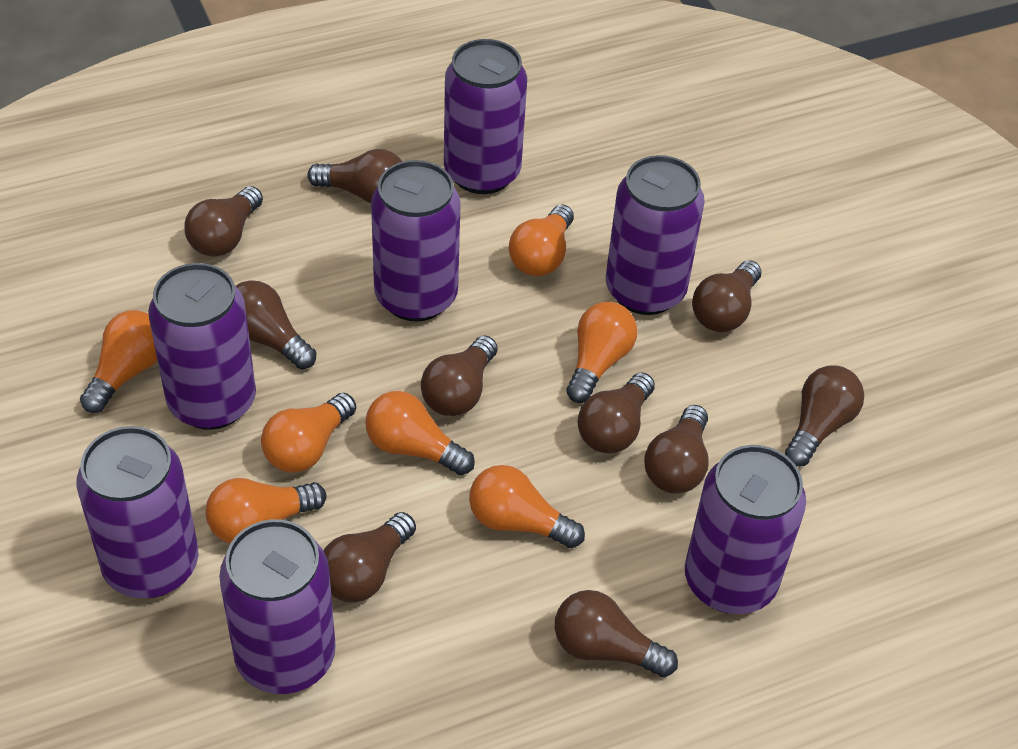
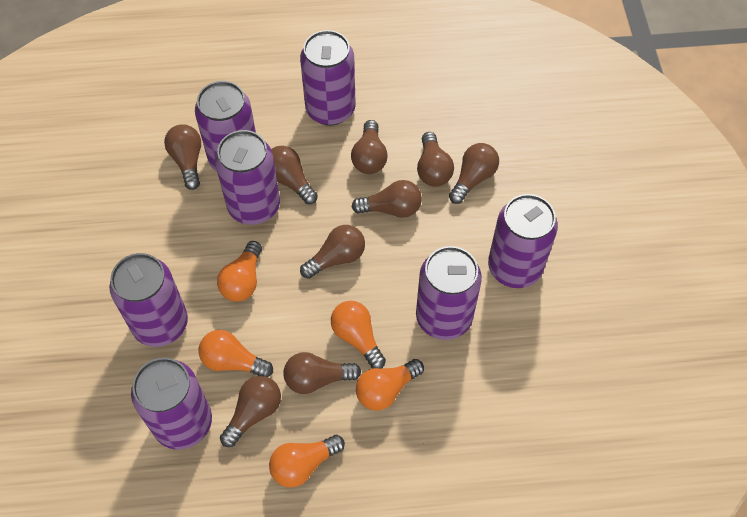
brown light bulb: [184,186,263,257] [236,280,316,369] [307,149,402,203] [324,512,416,602] [421,336,497,416] [555,590,678,677] [577,372,655,453] [644,405,709,493] [692,260,761,332] [785,366,864,466] = 10 -> [164,124,201,190] [220,376,281,447] [271,146,318,204] [284,352,361,394] [300,225,365,279] [351,120,388,174] [352,180,422,218] [417,132,454,187] [449,143,499,204] = 9
orange light bulb: [80,310,157,413] [205,478,326,543] [261,393,356,473] [365,391,475,475] [469,465,585,548] [509,204,574,276] [566,302,637,403] = 7 -> [199,330,273,377] [217,241,262,302] [269,435,345,488] [331,301,386,369] [356,359,424,411] = 5

